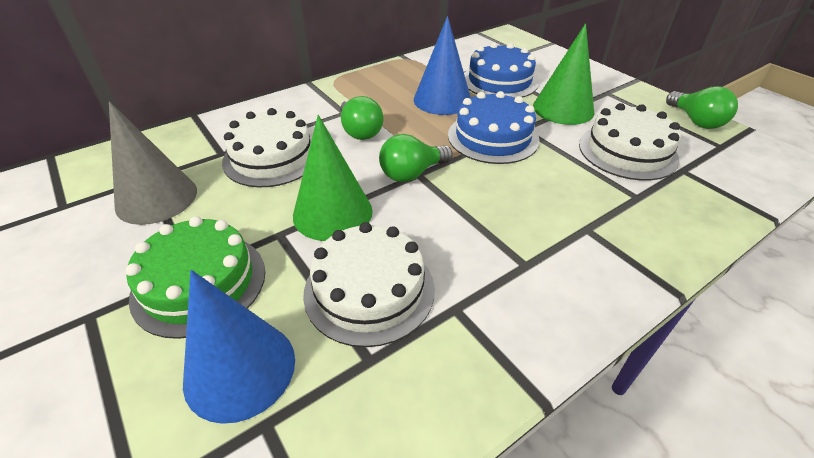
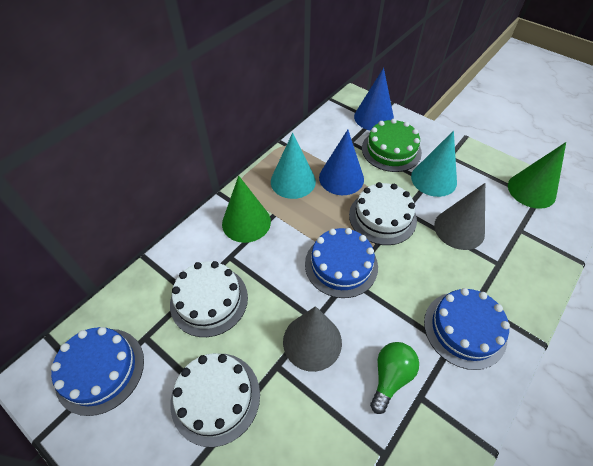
blue cake: [448,91,540,164] [464,42,539,98] = 2 -> [51,327,144,416] [305,228,378,298] [424,288,510,370] = 3
green light bulb: [340,96,383,140] [379,134,453,182] [666,86,738,129] = 3 -> [370,342,419,414] = 1
grey cone: [109,101,197,225] = 1 -> [283,306,342,372] [434,183,485,250] = 2
turquoise cone: none = 0 -> [271,133,316,199] [411,131,457,197] = 2

